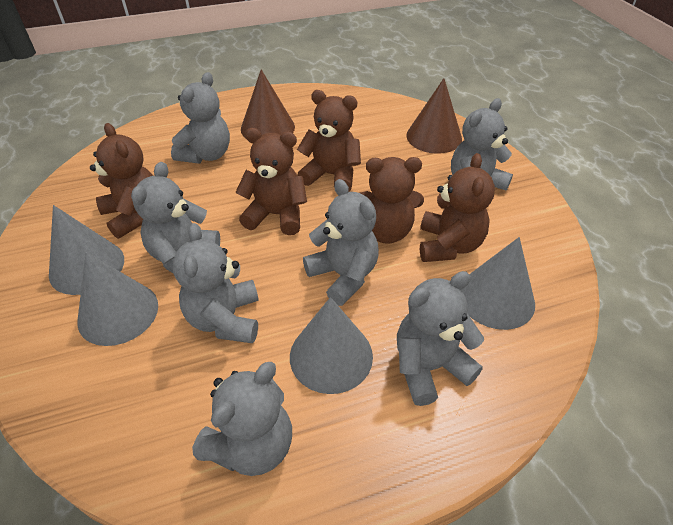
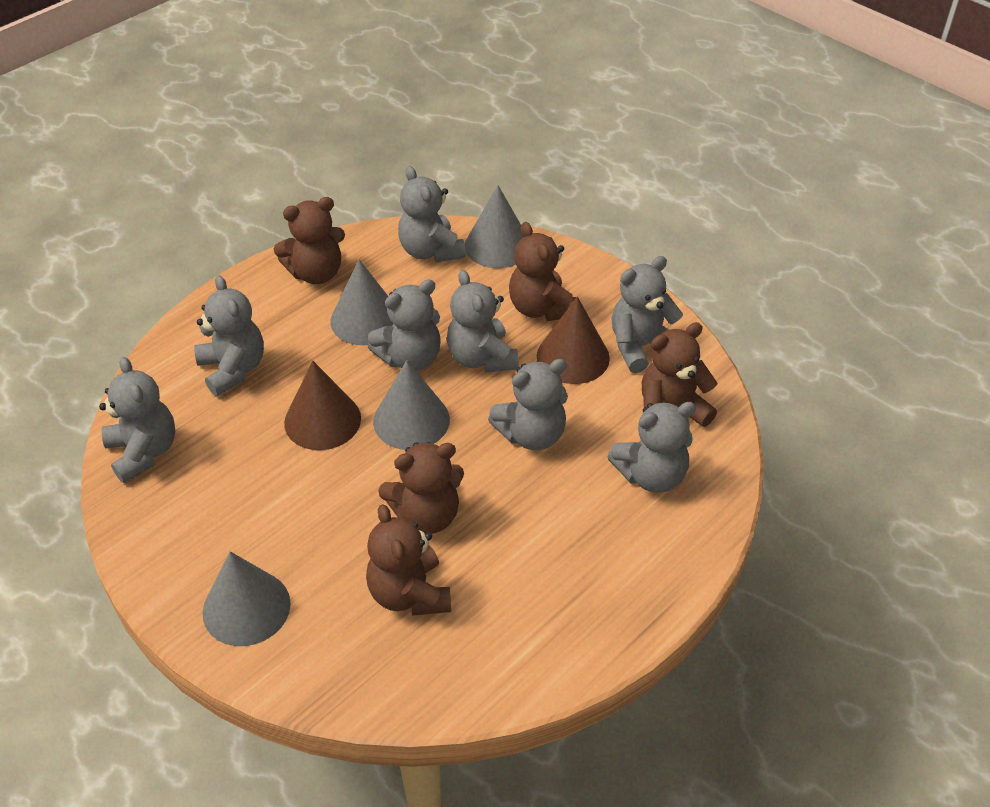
grey teddy bear: [131,162,220,273] [171,72,230,164] [173,223,259,343] [192,362,292,476] [303,179,379,306] [397,271,484,406] [451,98,513,191] = 7 -> [99,357,175,483] [194,275,264,396] [368,279,440,371] [398,166,466,262] [447,270,519,373] [488,359,568,450] [607,402,696,493] [611,256,683,373] = 8

